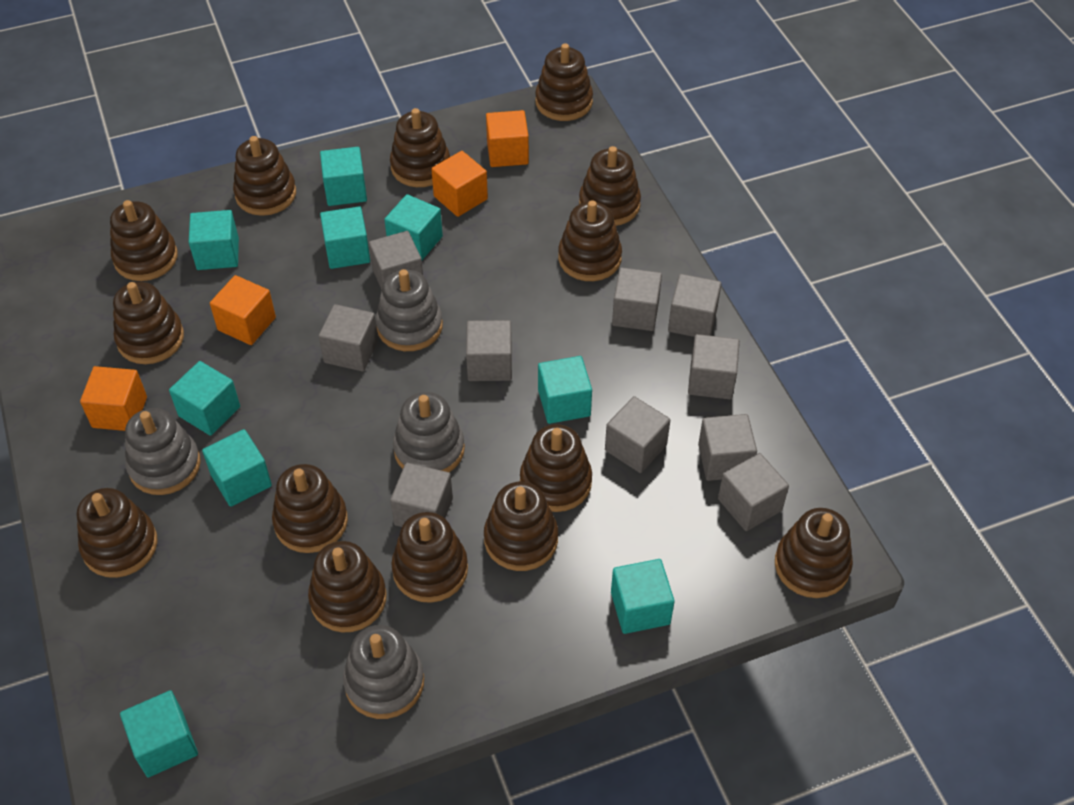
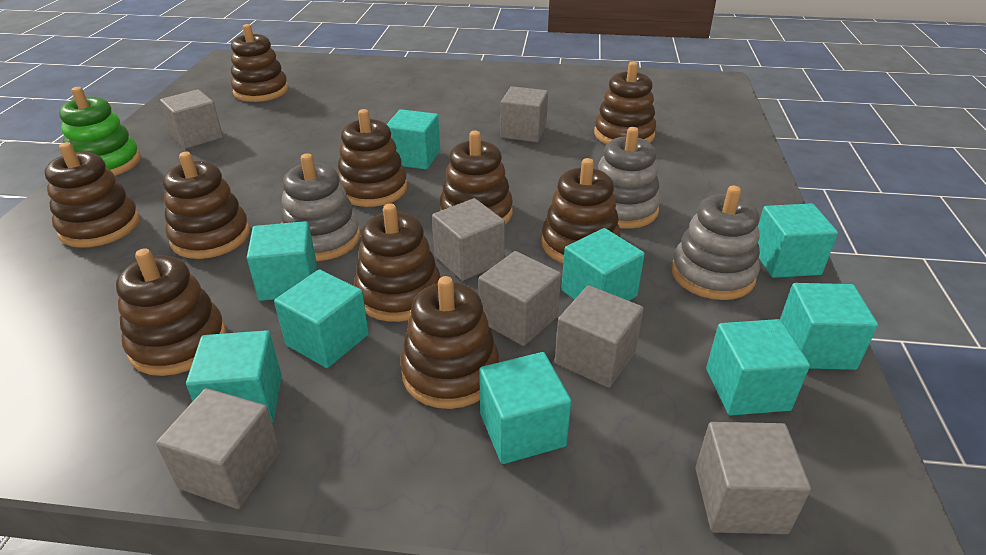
brown stacking toy: [77,488,158,578] [110,200,178,281] [113,282,184,364] [233,136,296,216] [272,464,348,553] [308,541,386,633] [390,108,450,187] [391,512,468,603] [484,482,558,571] [520,424,592,512] [535,43,593,121] [558,200,622,281] [579,146,641,226] [775,508,853,598] = 14 -> [45,142,140,248] [116,248,226,376] [163,152,250,259] [231,24,288,102] [338,109,407,207] [354,203,441,322] [400,276,499,409] [440,131,513,225] [541,158,621,263] [594,61,656,144] = 10
green stacking toy: none = 0 -> [59,87,141,176] = 1
grey cube: [319,304,378,372] [369,231,423,290] [390,462,453,527] [466,320,512,381] [605,396,670,473] [612,267,662,331] [668,274,721,337] [688,334,740,399] [698,414,757,481] [718,453,789,531] = 10 -> [156,388,281,509] [160,89,223,149] [432,198,505,281] [478,251,561,346] [500,86,548,142] [555,285,644,388] [695,422,811,534] = 7
grey stacking toy: [125,408,201,495] [343,625,424,719] [376,269,443,351] [393,392,465,472] = 4 -> [281,154,360,261] [598,127,661,229] [671,185,760,300] = 3
orange cube: [80,366,147,431] [210,275,276,345] [431,151,488,217] [486,110,529,167] = 4 -> none = 0

